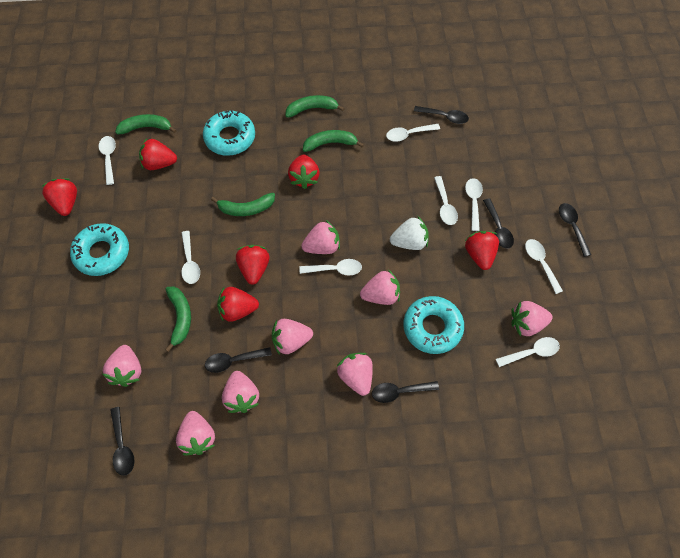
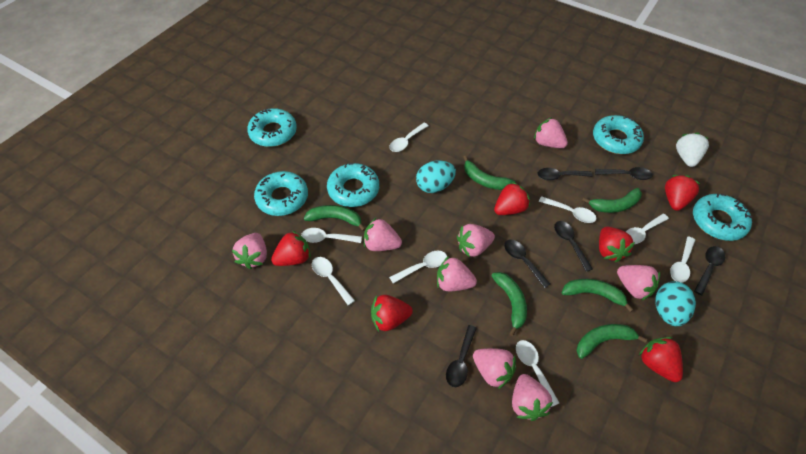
green banana: [115,114,177,134] [165,287,191,352] [211,193,275,216] [285,95,345,118] [303,130,364,152] = 5 -> [304,205,366,231] [463,156,515,190] [491,272,527,336] [562,279,633,312] [576,324,647,359] [582,188,642,213] = 6
turquoise donut: [70,223,129,276] [203,110,255,156] [403,296,464,354] = 3 -> [247,108,297,147] [254,171,308,216] [327,163,379,207] [593,115,644,154] [693,194,752,241] = 5
turquoise egg: none = 0 -> [416,161,456,193] [655,281,696,326] = 2

